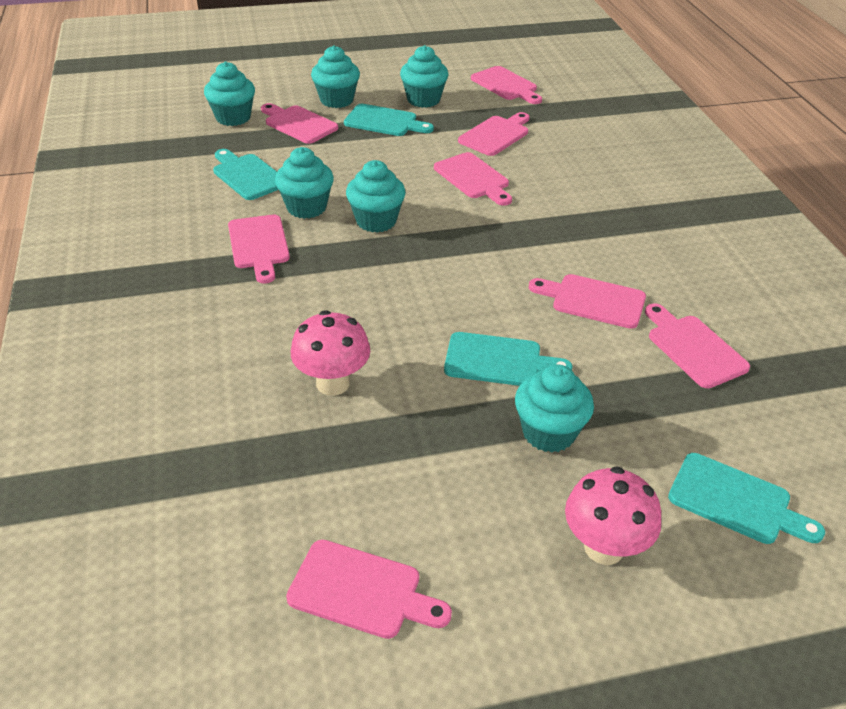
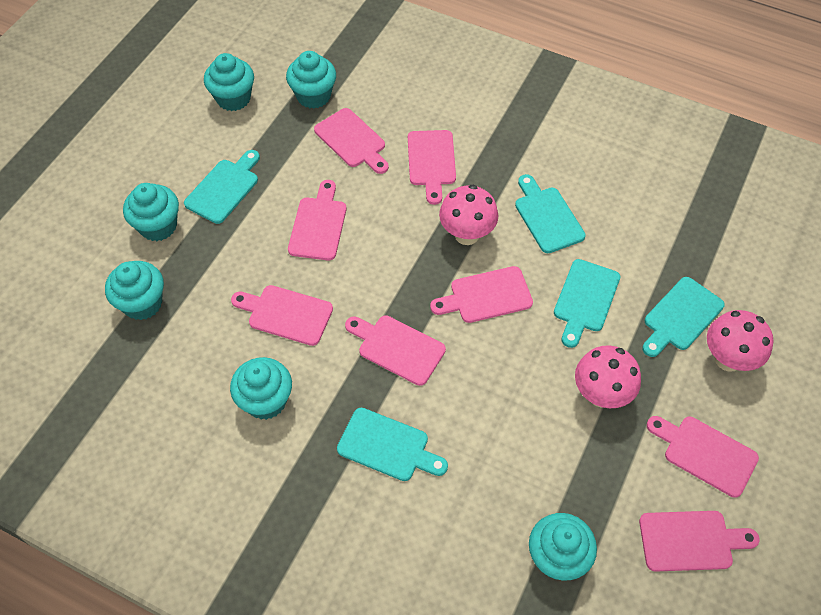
pink mushroom: [291,310,370,396] [565,466,661,565] = 2 -> [439,185,498,245] [575,345,641,408] [707,310,773,372] = 3
turquoise cutting board: [213,149,278,200] [344,104,434,136] [444,332,572,386] [668,453,825,544] = 4 -> [184,150,260,224] [337,408,448,481] [515,174,586,253] [554,259,620,348] [642,277,725,357] = 5

